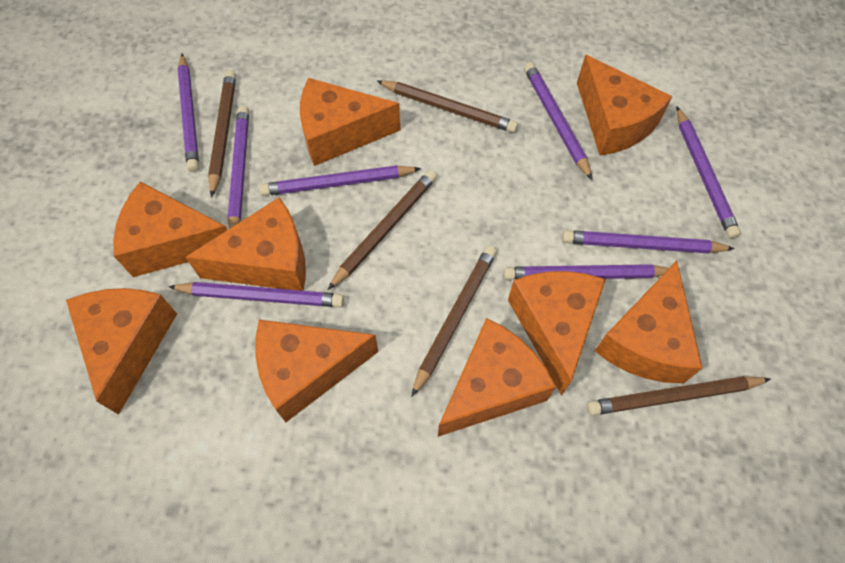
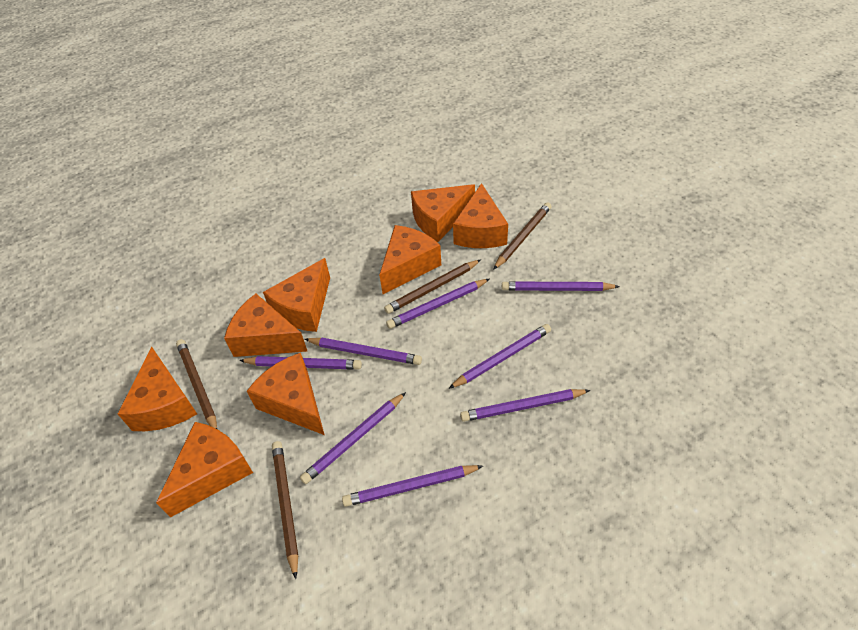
brown pencil: [208,70,236,198] [328,170,437,290] [377,80,518,133] [411,246,497,397] [587,376,771,415] = 5 -> [176,339,217,429] [272,441,298,579] [384,260,481,314] [493,202,552,270] = 4
orange cheese: [66,288,177,415] [113,181,227,277] [185,197,306,291] [255,320,378,422] [300,78,400,166] [438,318,556,437] [508,271,606,396] [577,55,673,156] [595,260,702,383] = 9 -> [118,347,197,431] [156,422,253,517] [224,294,307,357] [247,353,325,435] [263,258,330,332] [379,225,441,294] [411,184,475,242] [453,183,508,248] = 8

